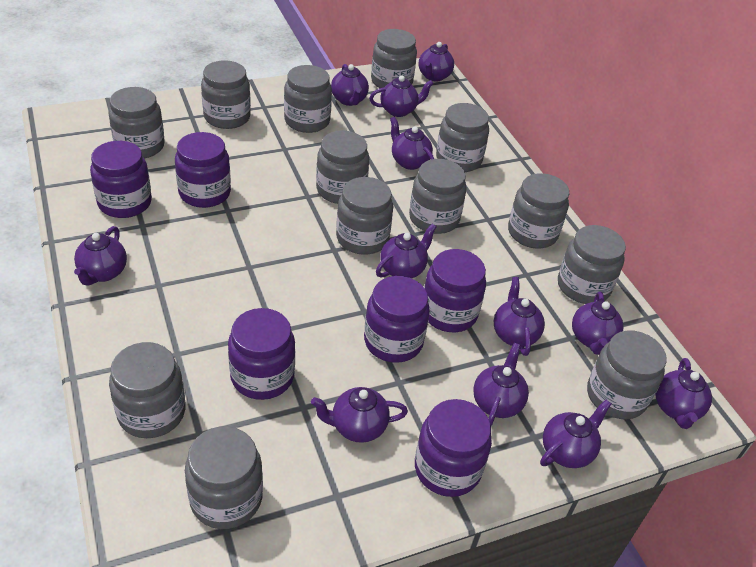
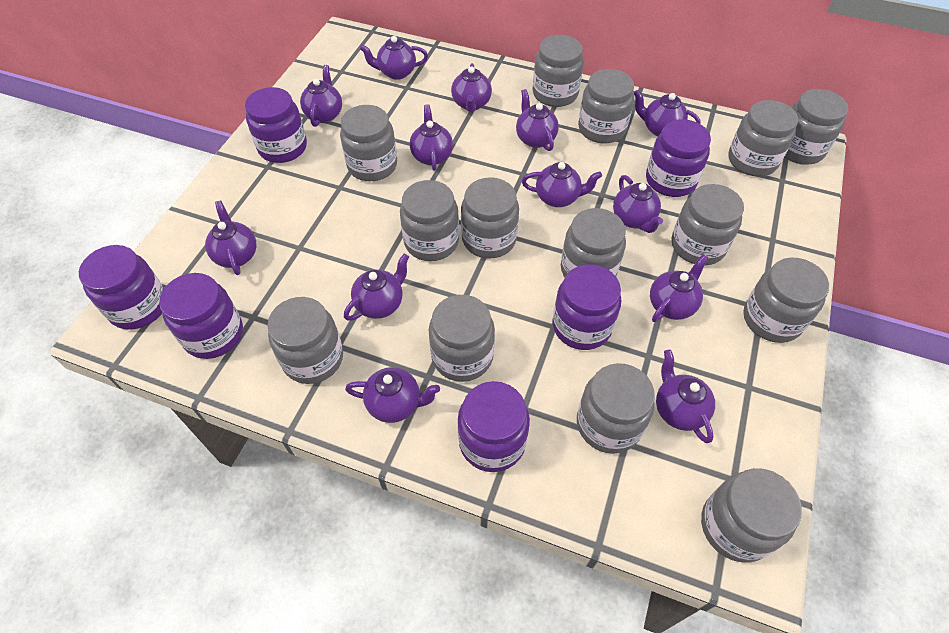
grey jar: [109,87,165,158] [109,342,185,438] [185,426,263,529] [201,60,251,129] [284,65,332,133] [316,131,369,204] [336,177,393,255] [371,29,417,88] [409,159,467,234] [436,103,489,172] [508,173,569,248] [558,225,626,304] [587,330,667,419] = 13 -> [267,297,343,384] [340,105,397,181] [400,180,459,261] [429,295,495,382] [461,177,519,259] [532,35,584,107] [561,208,626,277] [577,363,655,454] [578,69,634,143] [672,184,744,265] [701,468,802,563] [728,100,798,177] [743,257,829,343] [784,89,848,165] = 14
purple teapot: [74,226,127,286] [311,387,408,443] [331,64,369,106] [369,76,434,117] [376,224,436,278] [390,117,434,170] [419,42,454,82] [473,343,529,426] [494,277,545,356] [540,400,611,468] [572,292,624,355] [655,358,712,429] = 12 -> [205,201,256,275] [300,65,342,127] [344,254,409,321] [345,367,440,423] [360,36,428,80] [410,104,453,171] [451,63,492,112] [516,89,559,151] [522,162,602,207] [613,175,663,233] [634,90,701,137] [650,254,708,322] [656,350,715,443] = 13

